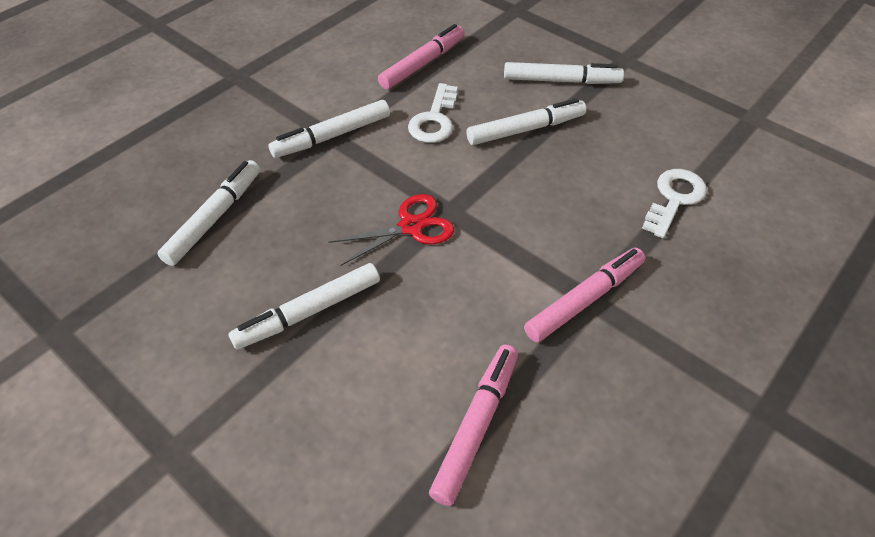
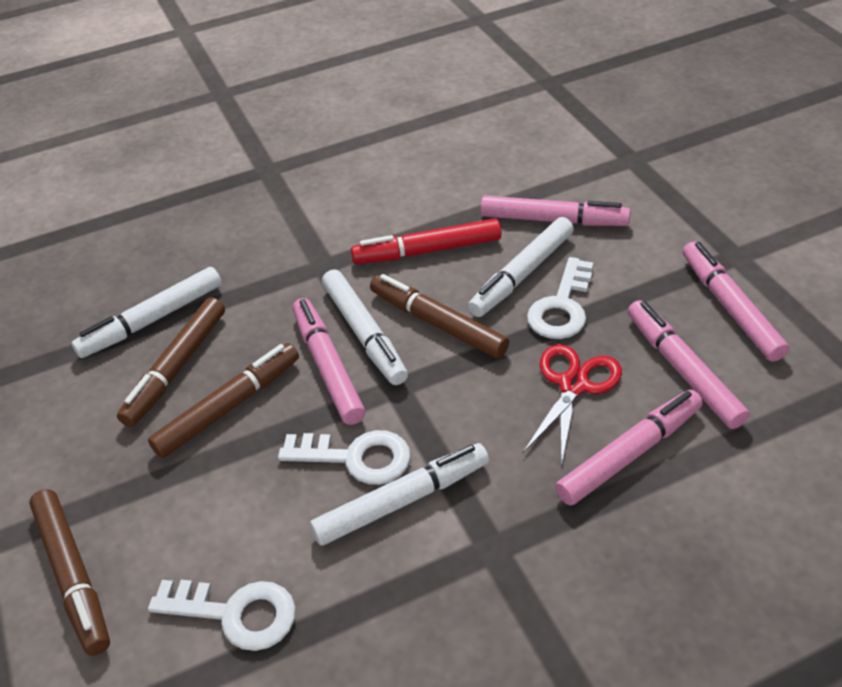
brown marker: none = 0 -> [29,489,110,656] [117,297,225,427] [148,343,299,458] [370,274,509,359] = 4
pink marker: [378,24,465,90] [429,345,518,506] [524,248,645,342] = 3 -> [293,298,366,425] [480,196,631,226] [555,390,703,505] [628,300,750,429] [683,241,789,362] = 5
red marker: none = 0 -> [351,219,502,264] = 1
white key: [408,83,458,143] [642,169,707,238] = 2 -> [148,580,296,651] [278,430,411,485] [527,257,593,339] = 3
white marker: [157,160,260,266] [228,263,380,350] [269,100,390,158] [467,98,586,145] [504,62,624,84] = 5 -> [71,267,222,358] [310,443,489,546] [322,269,408,385] [468,217,574,317] = 4

